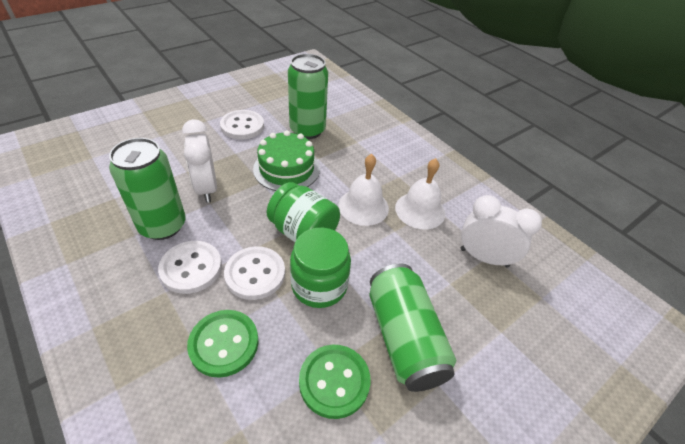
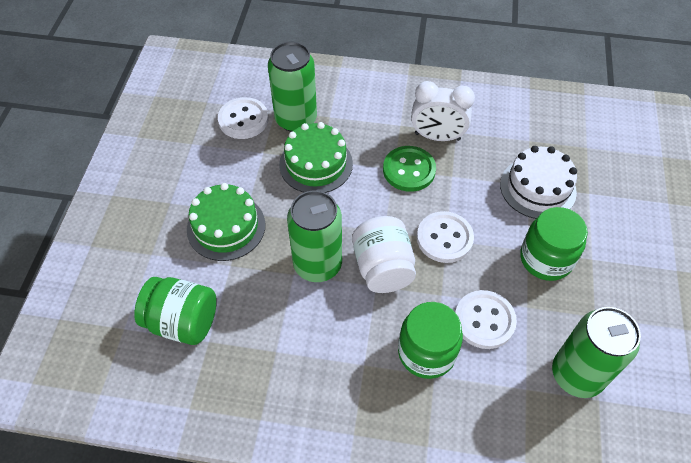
green button: [187,310,258,378] [299,345,371,419] = 2 -> [383,146,436,192] = 1
green cake: [253,130,320,191] = 1 -> [187,183,265,261] [279,122,353,193] = 2
green jar: [267,182,340,242] [290,228,351,308] = 2 -> [134,277,217,345] [398,302,463,379] [520,207,588,281] = 3
white bell: [338,154,389,226] [395,158,445,229] = 2 -> none = 0
white cake: none = 0 -> [500,146,577,219] = 1
white clock: [182,119,217,203] [461,195,542,267] = 2 -> [411,81,475,141] = 1
white jar: none = 0 -> [352,216,416,293] = 1

